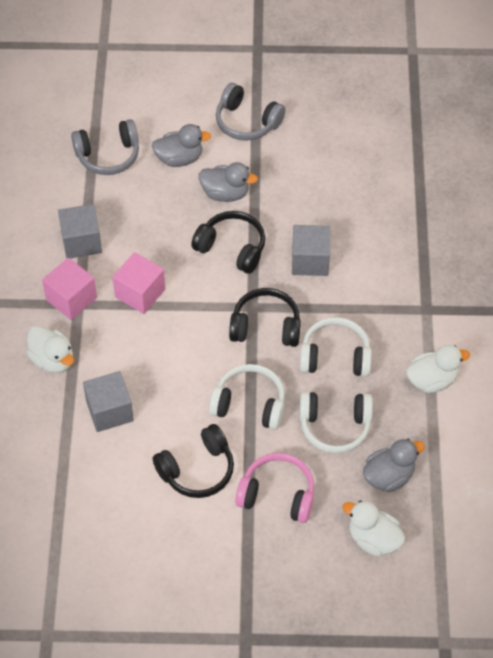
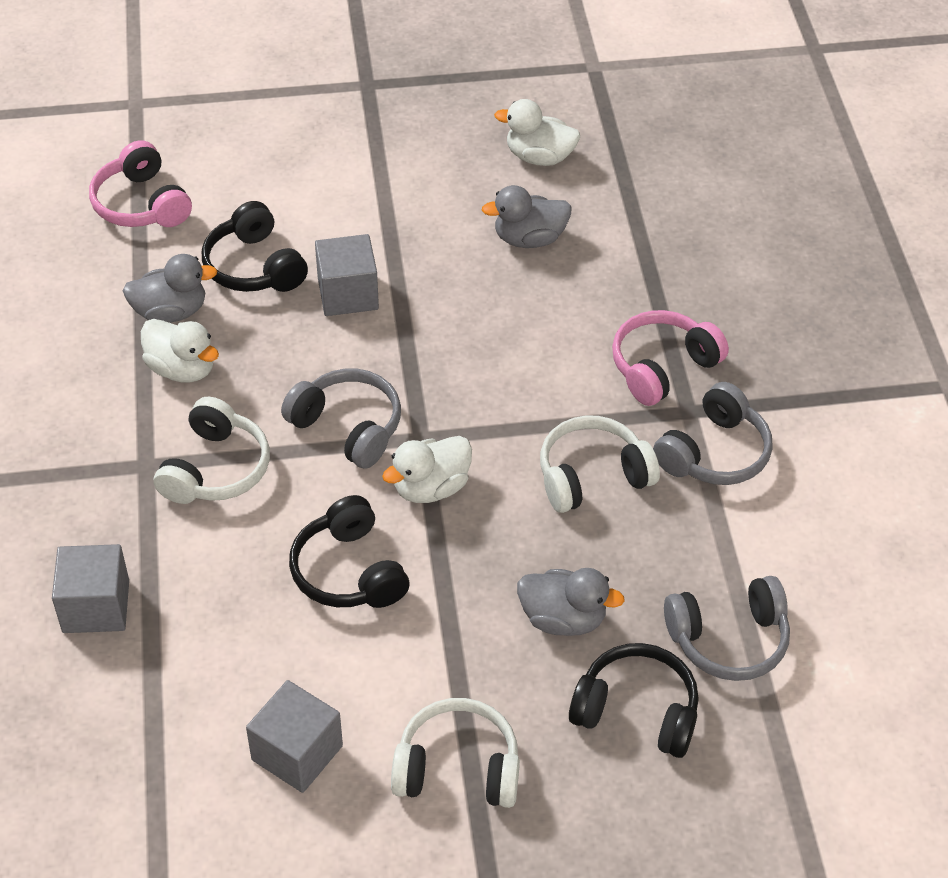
grey headphones: [71,119,139,175] [216,83,286,141] = 2 -> [281,368,401,469] [653,382,773,485] [664,576,790,681] = 3
pink cube: [42,258,97,320] [112,252,165,314] = 2 -> none = 0
pink headphones: [235,453,314,523] = 1 -> [89,140,192,227] [612,310,729,406] = 2

